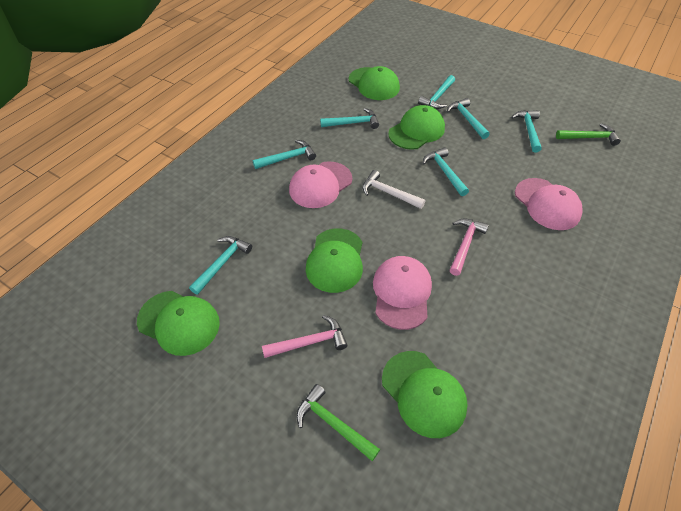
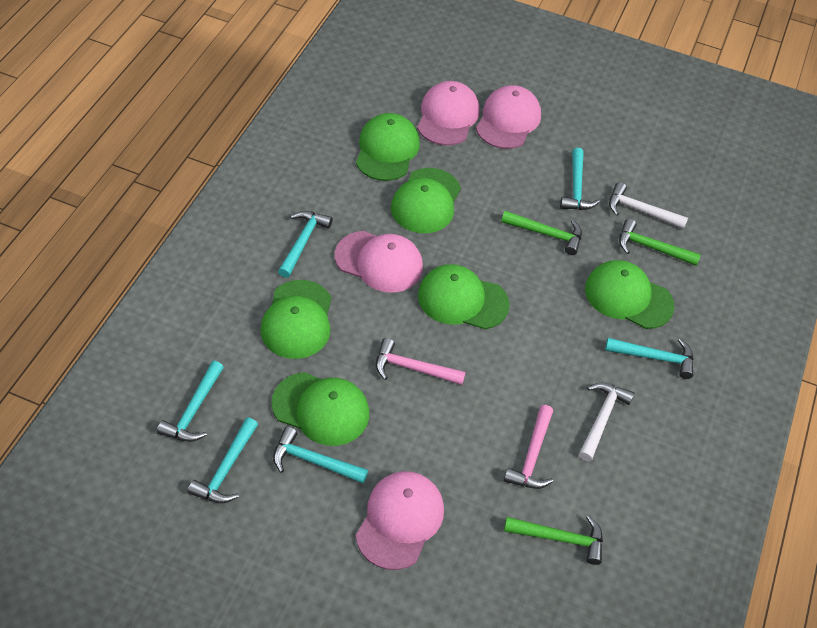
green cap: [137,291,220,356] [306,228,363,293] [349,66,400,100] [382,351,468,438] [388,105,445,150] = 5 -> [260,280,332,359] [272,372,369,446] [356,113,420,181] [391,168,461,233] [418,264,510,329] [585,260,674,329] = 6
green hammer: [296,384,380,461] [556,123,621,146] = 2 -> [501,211,582,255] [504,515,603,565] [619,219,701,266] = 3
pink cap: [289,161,352,208] [373,256,432,330] [515,178,583,230] = 3 -> [335,231,423,293] [356,471,444,570] [417,81,480,146] [476,85,541,149] = 4
turquoise hammer: [189,236,252,295] [253,140,316,169] [320,108,379,129] [418,75,455,109] [423,147,469,196] [447,98,490,139] [511,110,542,153] = 7 -> [157,361,224,442] [188,418,258,503] [273,427,368,483] [278,211,333,278] [560,148,600,210] [605,338,694,379] = 6
white hammer: [362,170,425,209] = 1 -> [579,383,634,461] [609,182,688,229] = 2

